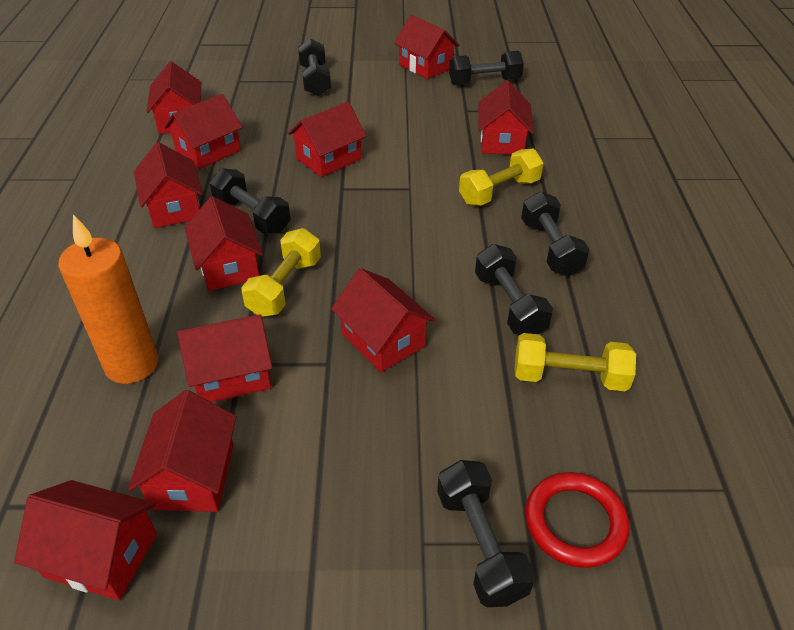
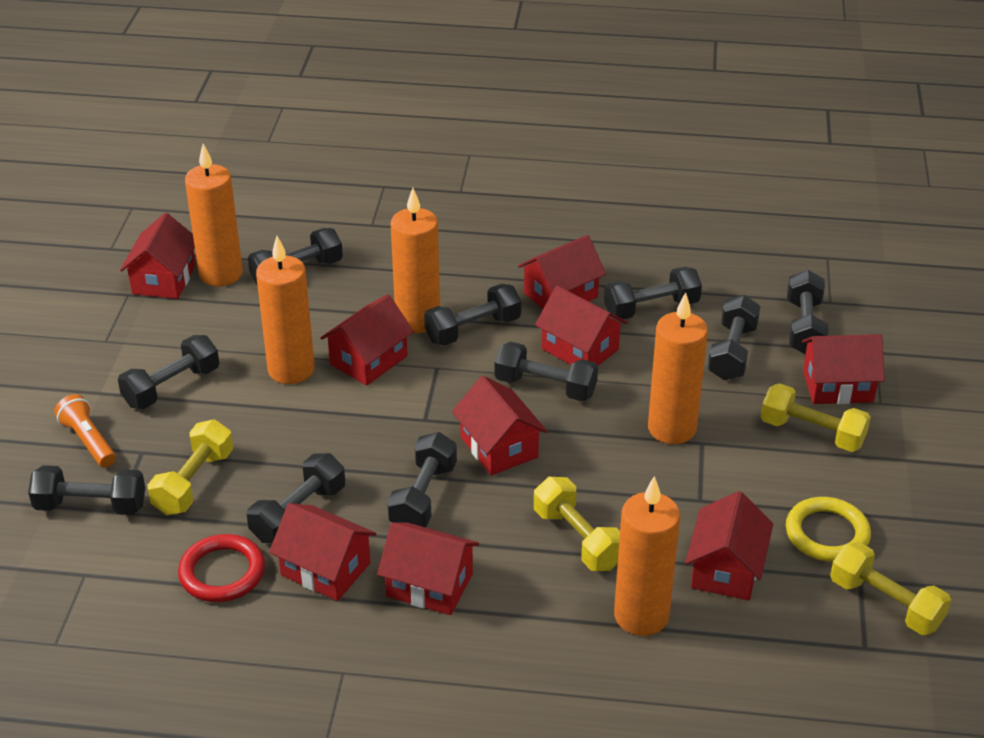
black dumbbell: [210,168,291,234] [298,39,331,96] [437,460,535,607] [449,51,524,85] [475,244,553,335] [521,191,590,276] = 6 -> [28,465,145,515] [118,335,219,409] [247,453,345,543] [248,228,343,285] [387,432,457,527] [424,284,521,346] [495,342,598,401] [604,266,702,319] [708,295,760,380] [787,270,829,355] = 10
orange candle: [58,214,158,384] = 1 -> [185,144,243,286] [256,236,314,384] [391,188,440,333] [614,476,680,636] [648,292,708,444] = 5
orange flashlight: none = 0 -> [54,394,116,467] = 1
red house: [14,480,157,600] [128,390,236,512] [134,142,203,228] [147,61,201,134] [164,94,242,169] [177,314,272,402] [185,196,263,291] [288,102,366,177] [331,268,435,372] [394,15,459,79] [479,81,534,155] = 11 -> [120,213,195,299] [269,503,376,601] [320,294,414,386] [377,523,479,615] [452,376,547,476] [518,235,606,309] [535,286,628,366] [685,491,773,600] [802,334,885,404] = 9
yellow dumbbell: [241,228,321,317] [459,149,544,206] [514,333,636,391] = 3 -> [148,419,233,515] [534,477,620,571] [760,383,871,452] [830,542,951,635] = 4
yellow ring: none = 0 -> [786,497,871,562] = 1

